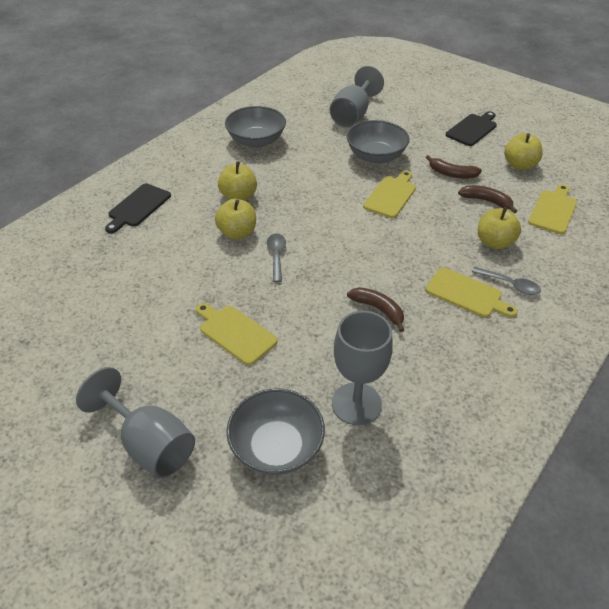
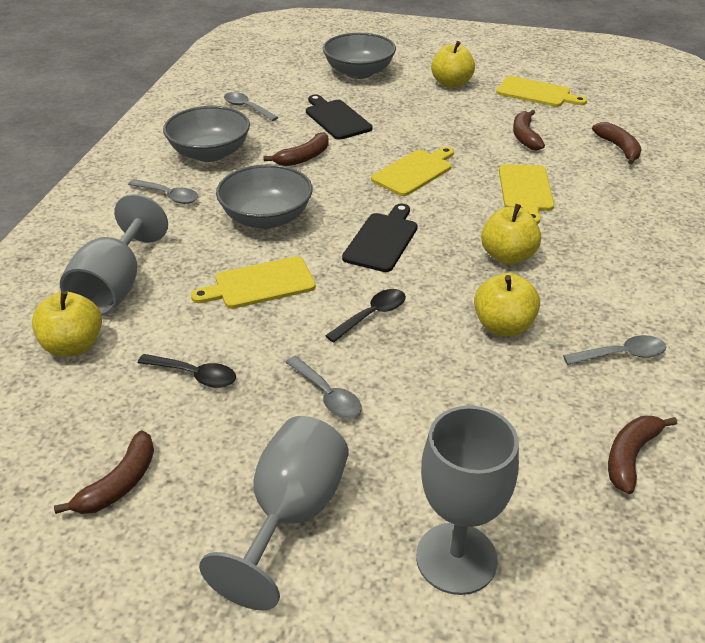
black spoon: none = 0 -> [138,354,236,388] [325,289,406,343] = 2
brown banana: [347,287,404,332] [426,155,482,179] [458,185,517,213] = 3 -> [54,430,154,514] [263,132,329,166] [513,110,545,151] [592,122,642,165] [608,416,677,494] = 5
grey spoon: [267,234,286,282] [472,267,541,295] = 2 -> [128,179,198,204] [224,92,279,121] [285,356,362,418] [563,335,666,365] = 4

